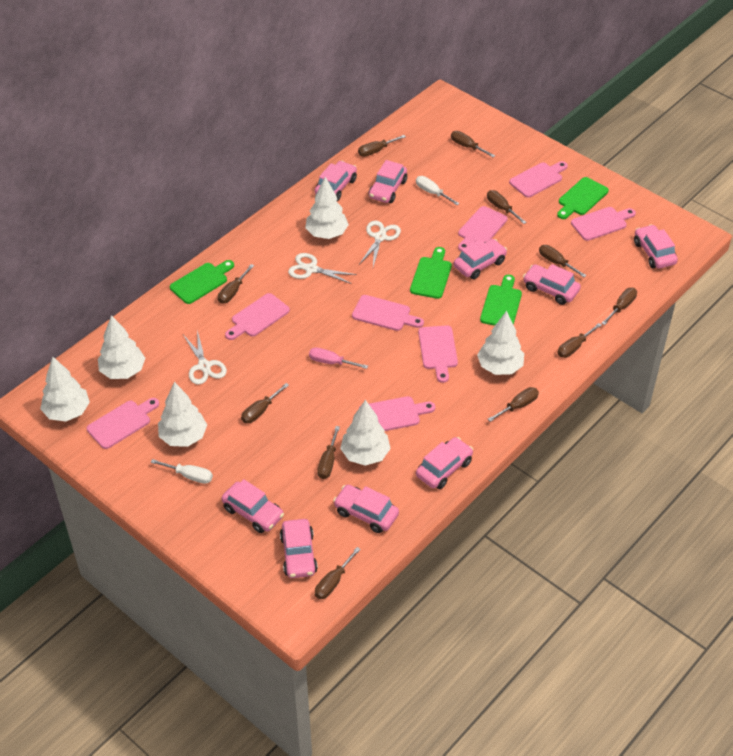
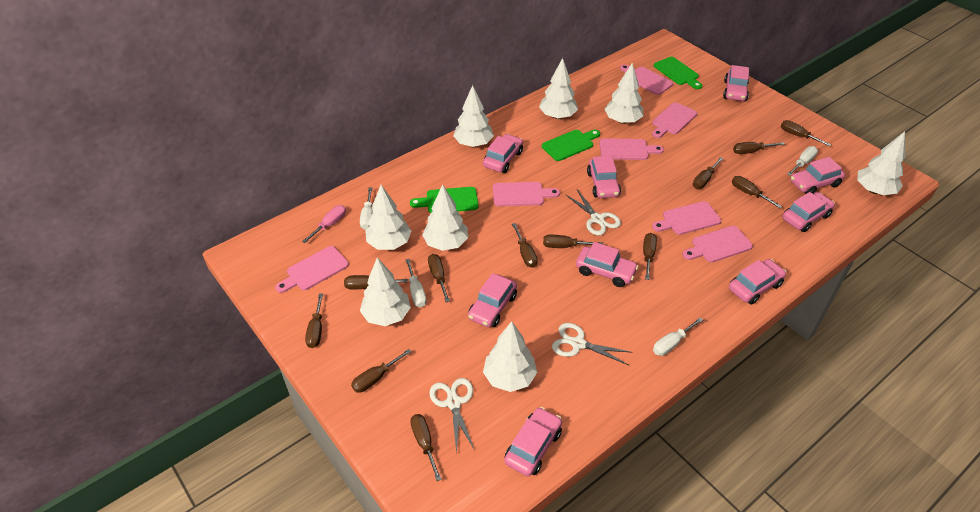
brown screwdriver: [218,264,254,304] [241,383,289,423] [315,547,361,599] [317,426,340,479] [358,135,406,157] [451,131,495,157] [487,190,527,224] [488,387,539,422] [539,245,587,277] [558,323,602,358] [601,288,637,325] = 11 -> [305,294,323,348] [344,275,407,290] [351,349,411,393] [410,414,442,481] [428,254,450,302] [512,223,538,268] [543,235,603,248] [643,233,657,280] [693,157,724,189] [732,176,782,208] [733,142,785,154] [781,120,831,146] = 12
green cutting board: [170,260,234,304] [410,247,452,299] [480,275,522,326] [557,177,609,219] = 4 -> [410,187,478,213] [542,130,600,161] [654,57,702,89] = 3
pink cutting board: [87,398,159,449] [225,293,290,340] [352,295,424,331] [359,396,435,431] [418,325,458,383] [458,206,508,251] [509,161,568,197] [571,207,636,241] = 8 -> [275,246,349,293] [493,182,560,206] [599,138,664,160] [620,64,673,95] [652,102,697,138] [652,201,721,235] [683,226,753,262] = 7
white screwdriver: [151,459,213,484] [416,176,460,205] = 2 -> [360,187,373,230] [405,259,426,307] [653,318,703,356] [787,146,818,176] = 4
white tree: [40,357,90,422] [98,315,145,379] [158,382,207,447] [305,177,349,239] [340,400,391,466] [477,311,524,375] = 6 -> [360,257,411,326] [365,185,411,250] [422,184,468,251] [453,85,494,147] [483,321,537,392] [539,58,578,119] [604,63,643,124] [857,131,905,195] = 8

